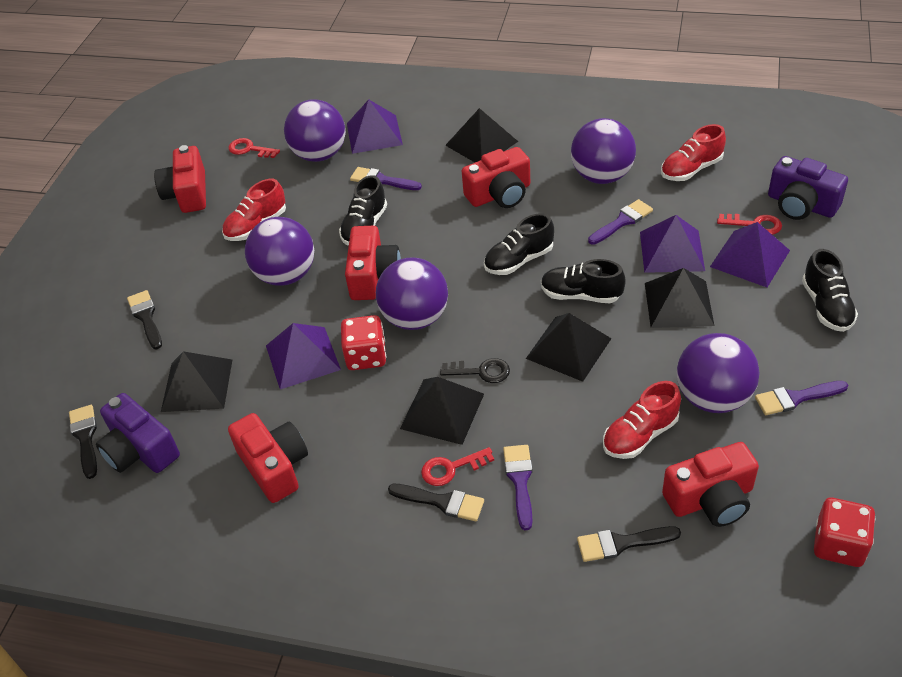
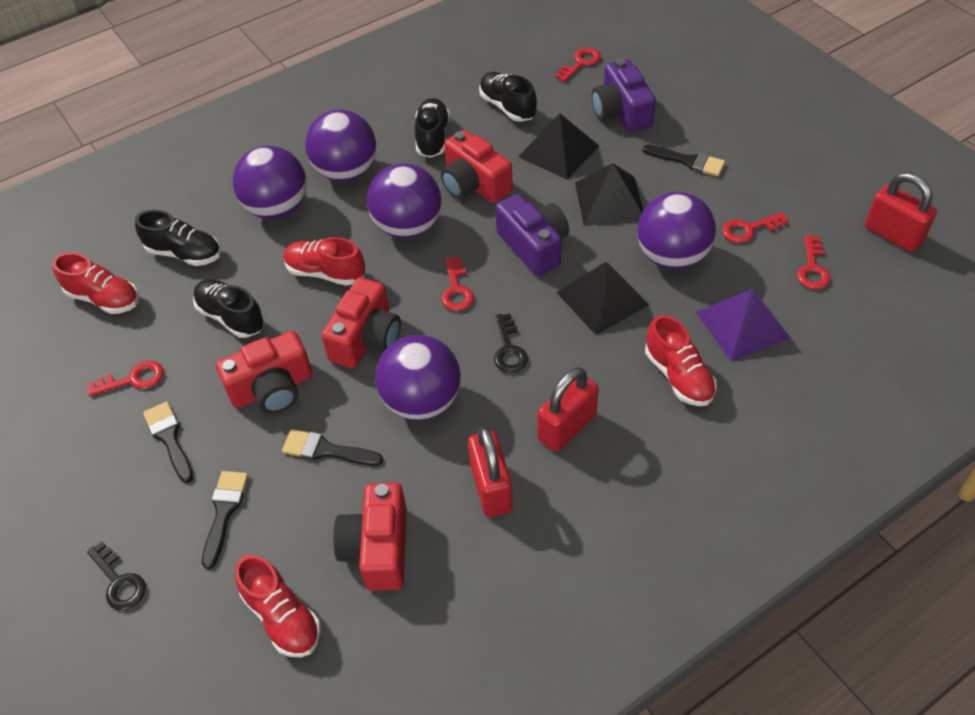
black key: [440,358,510,383] = 1 -> [87,541,146,610] [494,314,528,373] = 2
black pyramid: [161,351,232,412] [400,377,484,445] [445,108,518,162] [526,313,612,382] [645,268,714,328] = 5 -> [518,113,599,179] [556,262,649,335] [575,163,644,226] = 3
purple brush: [350,167,422,190] [503,445,533,530] [588,199,653,245] [755,381,848,415] = 4 -> none = 0
purple pyramid: [266,323,341,389] [347,99,403,154] [640,215,705,273] [710,222,790,287] = 4 -> [696,289,791,361] = 1
red camera: [154,145,206,213] [228,413,308,503] [345,226,401,300] [462,147,530,208] [662,442,759,527] = 5 -> [216,331,312,414] [322,277,401,368] [333,483,407,591] [441,130,513,203] = 4
red dice: [341,315,386,370] [814,497,875,567] = 2 -> none = 0
red key: [228,138,280,158] [421,447,494,486] [717,214,782,235] = 3 -> [88,361,163,396] [441,257,474,311] [555,48,601,82] [722,212,789,243] [797,235,831,289] = 5
red padlock: none = 0 -> [468,426,513,517] [537,367,599,452] [865,173,937,252] = 3
red shoe: [222,179,286,241] [603,381,681,459] [661,124,726,181] = 3 -> [52,252,139,314] [235,555,321,657] [283,237,365,286] [645,315,717,406] = 4

